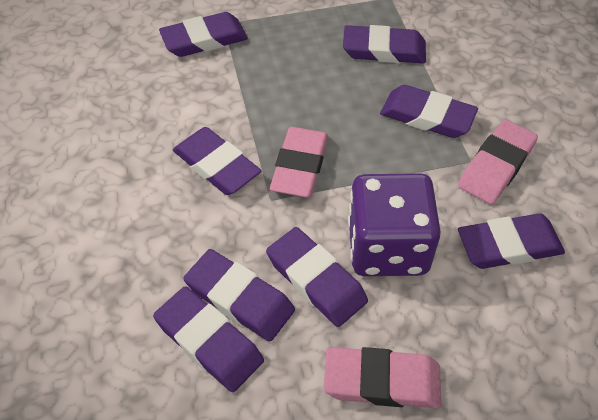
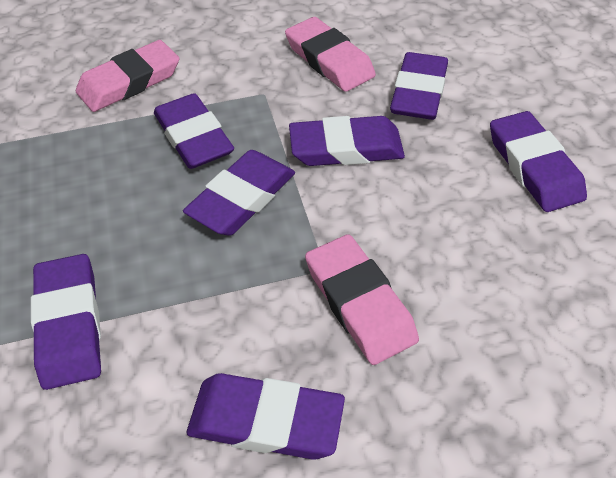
purple dice: [348,173,441,276] = 1 -> none = 0
purple eraser: [153,286,264,392] [159,12,248,57] [173,127,261,195] [183,249,295,342] [266,227,368,327] [343,25,426,63] [380,85,478,138] [458,213,565,269] = 8 -> [31,254,101,390] [154,93,234,169] [183,150,295,236] [187,373,345,460] [289,116,405,166] [390,52,448,120] [490,111,587,212] = 7

